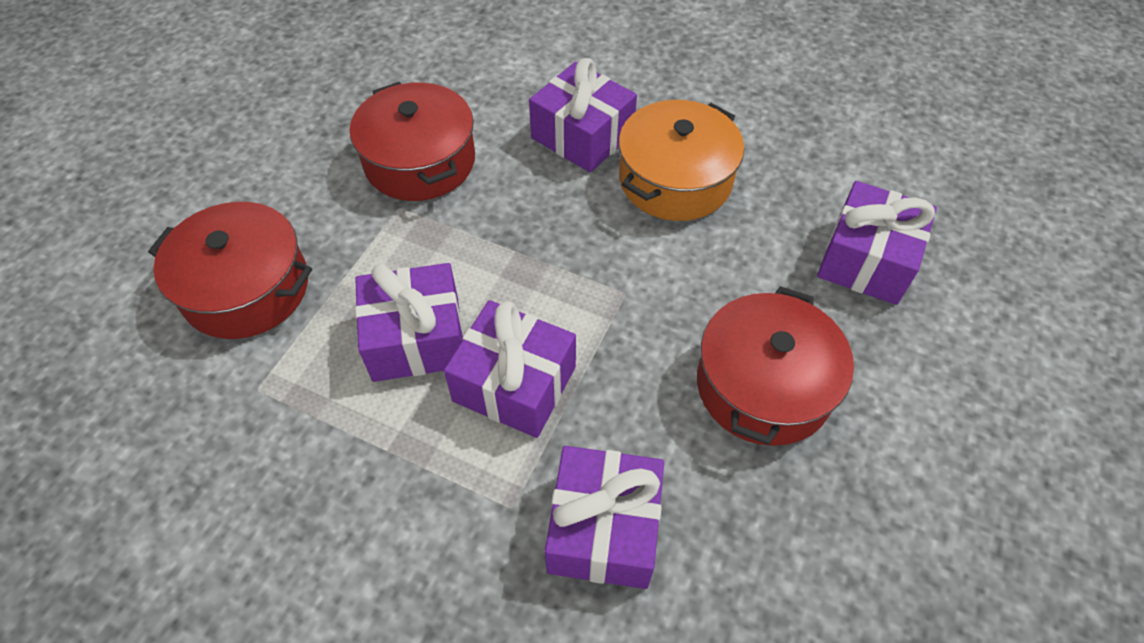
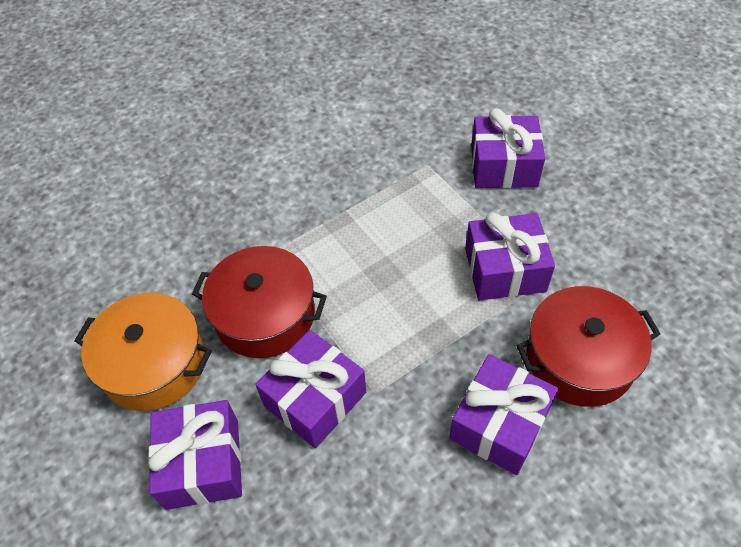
red pot: [148,202,312,339] [350,82,475,201] [697,286,854,446] = 3 -> [192,246,327,358] [517,286,660,407] = 2

